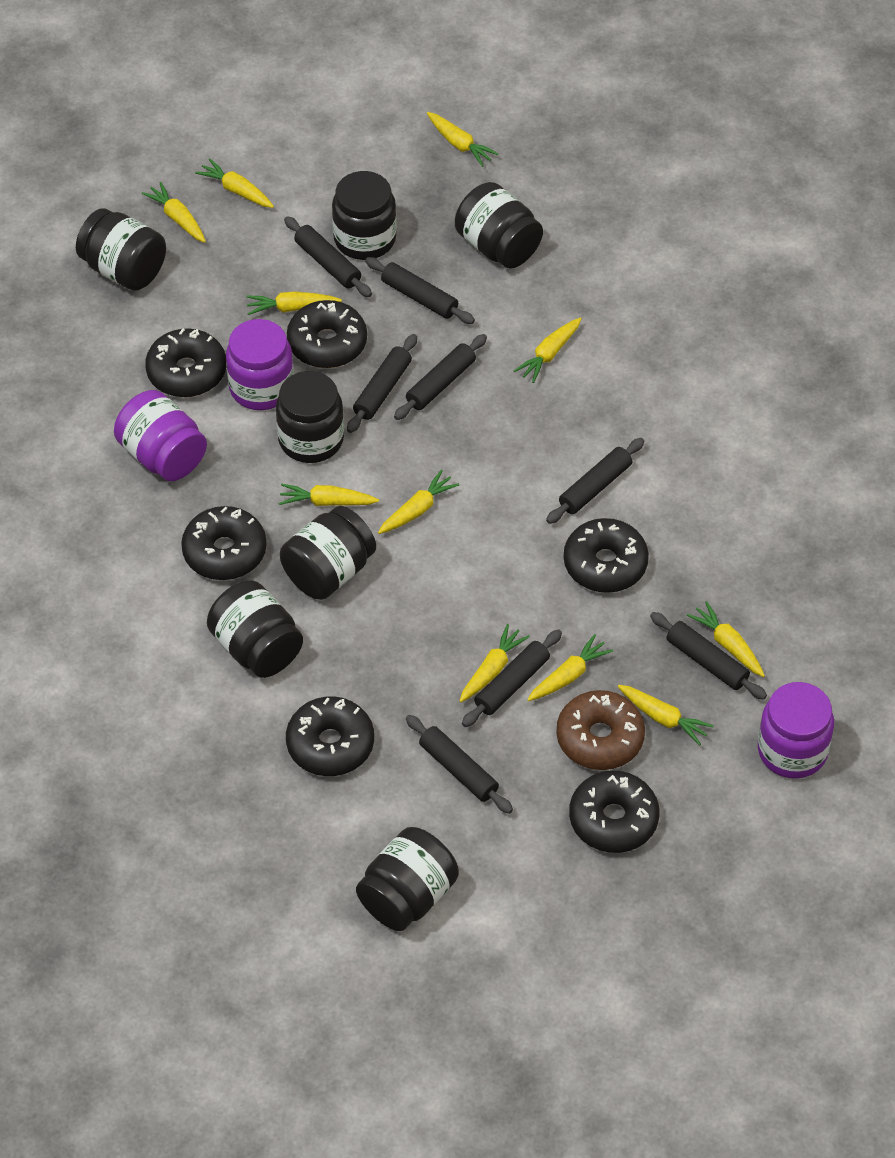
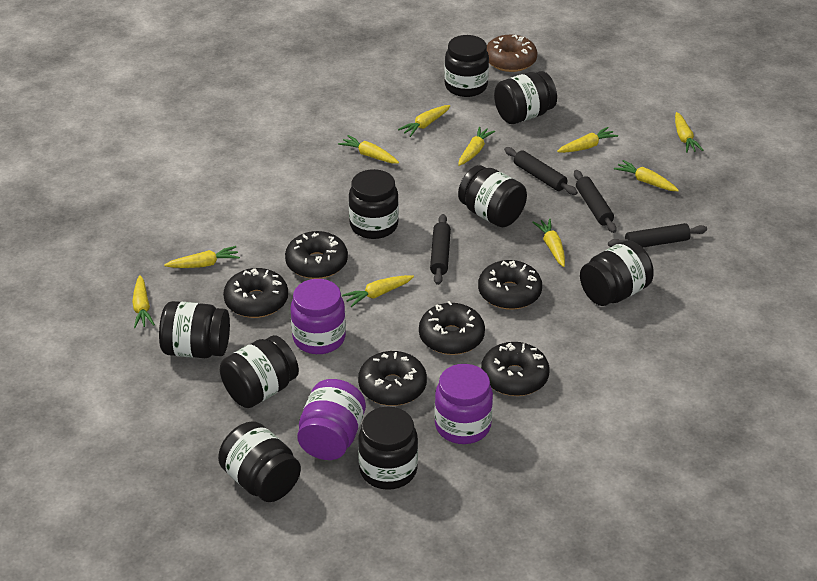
black jar: [76,208,166,291] [207,580,303,678] [276,371,344,463] [280,506,376,600] [332,171,397,260] [356,827,459,931] [455,182,543,269] = 7 -> [159,301,230,358] [218,421,301,502] [220,335,299,408] [349,169,399,239] [358,407,418,490] [444,35,489,97] [458,165,527,227] [494,71,557,124] [580,241,654,306] = 9
black rolling pin: [284,216,372,297] [347,334,417,433] [365,257,475,324] [394,334,487,420] [406,715,513,814] [462,629,562,727] [546,438,644,524] [650,612,767,700] = 8 -> [430,214,451,285] [504,147,578,195] [574,170,617,233] [608,223,707,248] = 4
yellow carrot: [142,182,206,243] [195,158,274,208] [246,291,342,315] [279,484,379,506] [378,470,459,534] [427,112,499,167] [460,624,530,702] [514,318,581,383] [527,634,613,701] [618,685,714,745] [687,601,765,677] = 11 -> [132,275,155,328] [164,246,240,268] [338,135,399,163] [342,275,414,307] [398,105,450,137] [458,127,495,166] [532,219,565,267] [557,127,618,153] [614,160,679,191] [675,112,704,153] = 10

